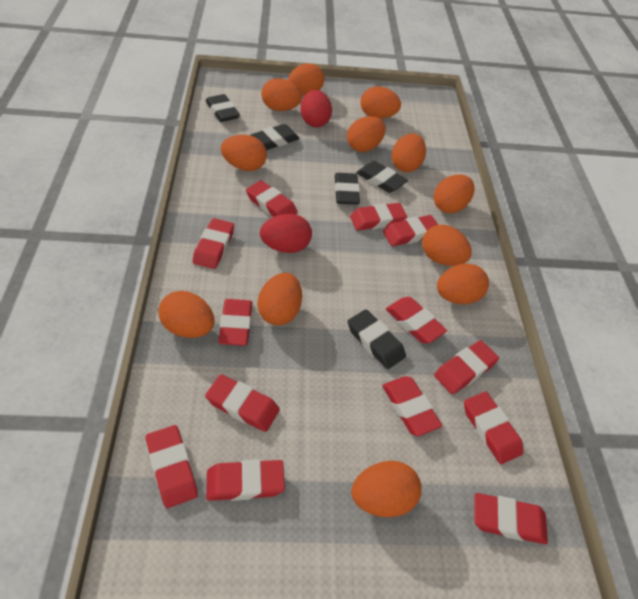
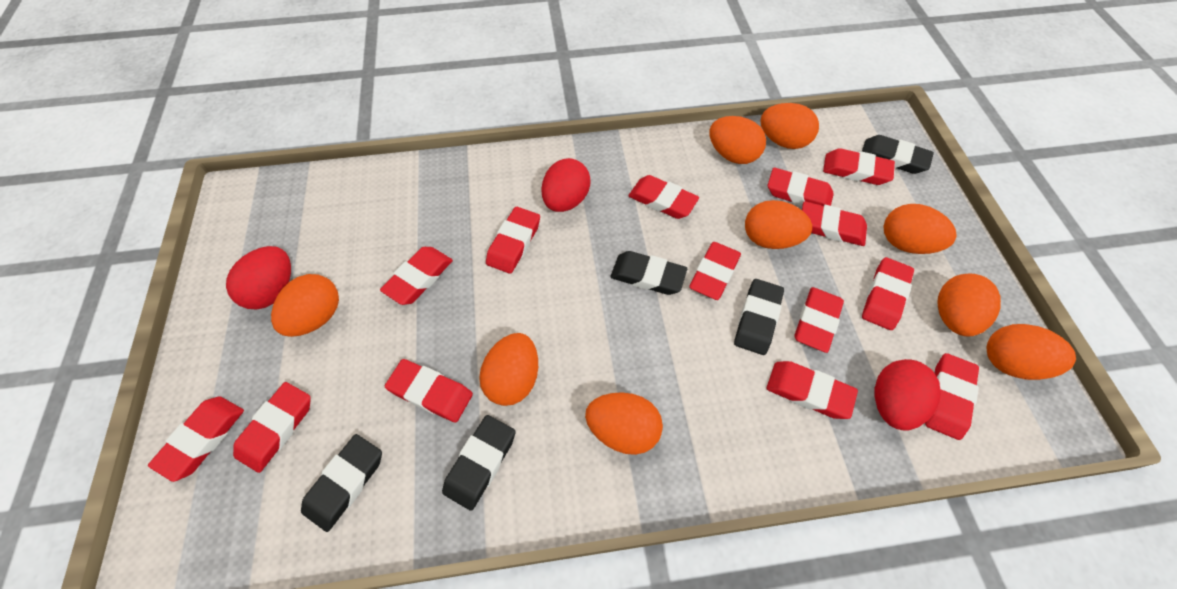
orange egg: [159,291,215,338] [221,135,267,171] [258,273,302,325] [261,78,302,111] [288,63,324,95] [347,116,386,152] [351,461,421,517] [360,86,401,119] [391,133,426,172] [422,225,472,266] [434,174,475,213] [437,264,489,304] = 12 -> [271,274,339,337] [479,333,538,406] [585,392,663,455] [709,116,766,164] [745,200,812,249] [760,103,819,149] [883,204,957,254] [937,273,1001,337] [987,324,1076,380] = 9
red egg: [260,214,312,253] [300,90,332,127] = 2 -> [226,246,291,309] [541,158,590,212] [874,359,941,431] = 3
red eraser: [146,425,198,508] [193,218,234,269] [205,374,280,432] [206,459,285,501] [218,299,252,346] [246,180,298,217] [350,203,407,231] [382,376,442,436] [383,215,438,246] [386,297,447,343] [434,340,499,394] [464,391,524,464] [474,493,548,544] = 13 -> [148,396,244,482] [233,382,311,473] [380,247,453,305] [385,359,473,422] [486,207,540,274] [628,175,699,219] [689,242,741,300] [767,361,858,419] [768,168,834,206] [794,287,844,353] [802,201,867,246] [823,148,895,185] [862,257,914,330] [925,353,979,440] = 14

